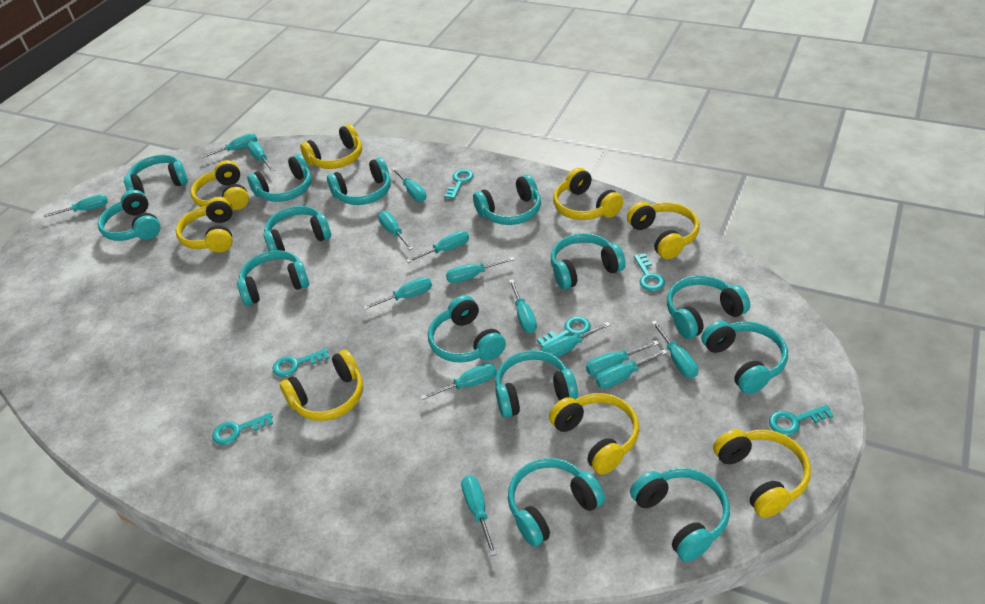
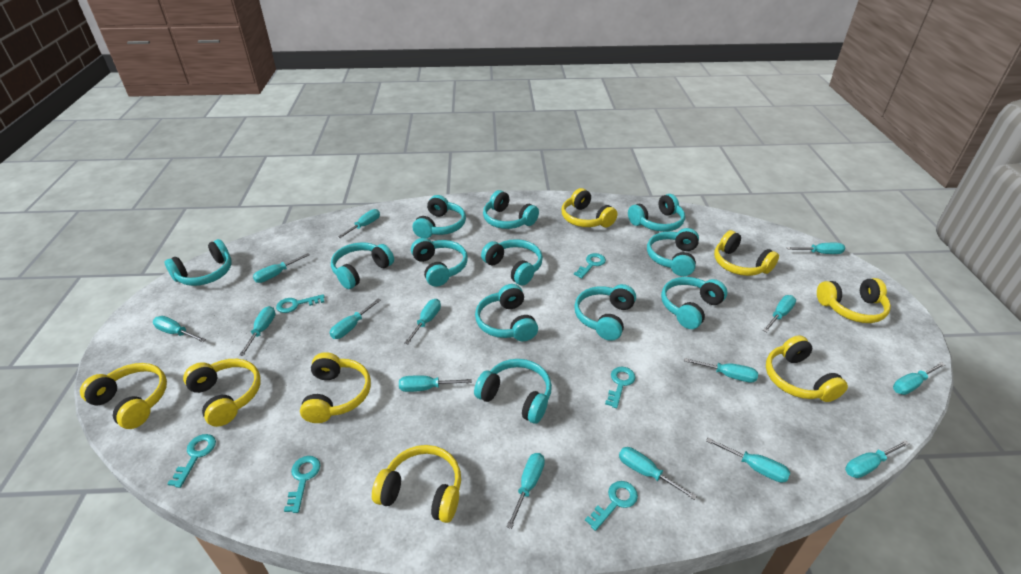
turquoise headphones: [98,190,160,241] [124,155,188,194] [237,250,309,306] [247,154,312,202] [263,206,331,251] [327,157,391,205] [428,295,506,363] [473,174,541,225] [495,350,578,418] [508,458,605,547] [551,233,626,290] [630,468,730,562] [667,275,750,339] [701,321,788,394] = 14 -> [165,239,232,286] [331,242,394,289] [411,238,468,287] [413,195,466,238] [474,359,552,424] [475,284,538,341] [481,239,543,286] [483,190,539,229] [574,284,636,341] [628,194,685,232] [647,228,699,276] [661,277,727,329] = 12

